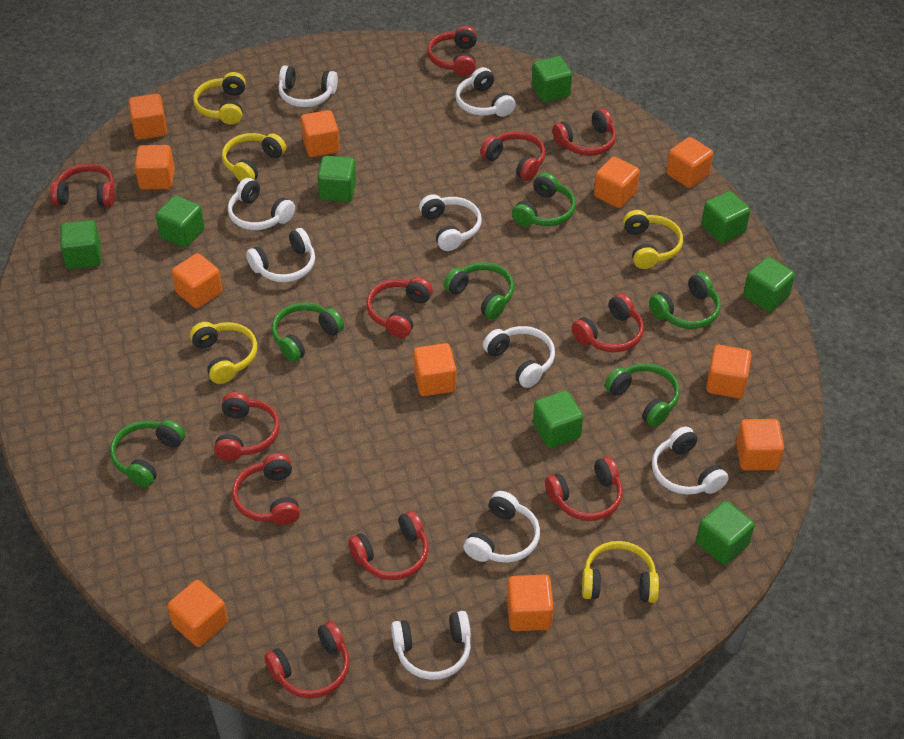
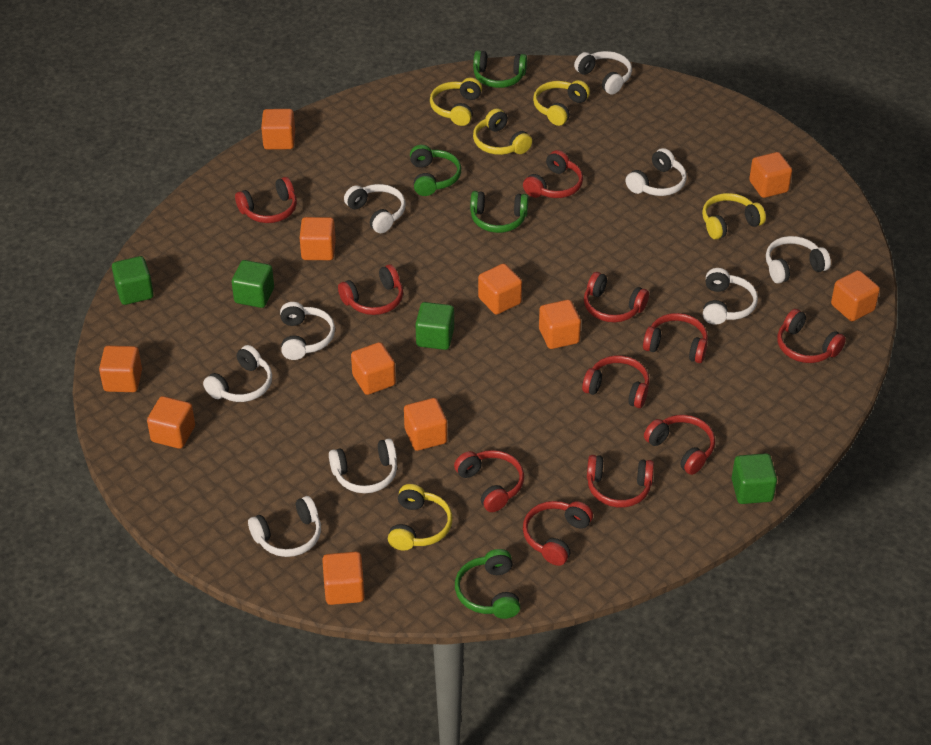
green cube: [60,220,101,269] [156,195,204,248] [317,156,356,202] [532,56,572,102] [533,390,583,448] [696,501,755,565] [701,191,750,243] [743,257,795,312] = 8 -> [112,256,154,305] [232,260,274,308] [415,302,454,350] [732,453,777,504] = 4
green headphones: [110,420,185,488] [272,302,344,362] [444,262,514,320] [512,173,576,227] [605,363,680,427] [649,272,721,329] = 6 -> [410,145,461,196] [455,549,521,619] [470,191,528,233] [473,50,527,88] = 4

